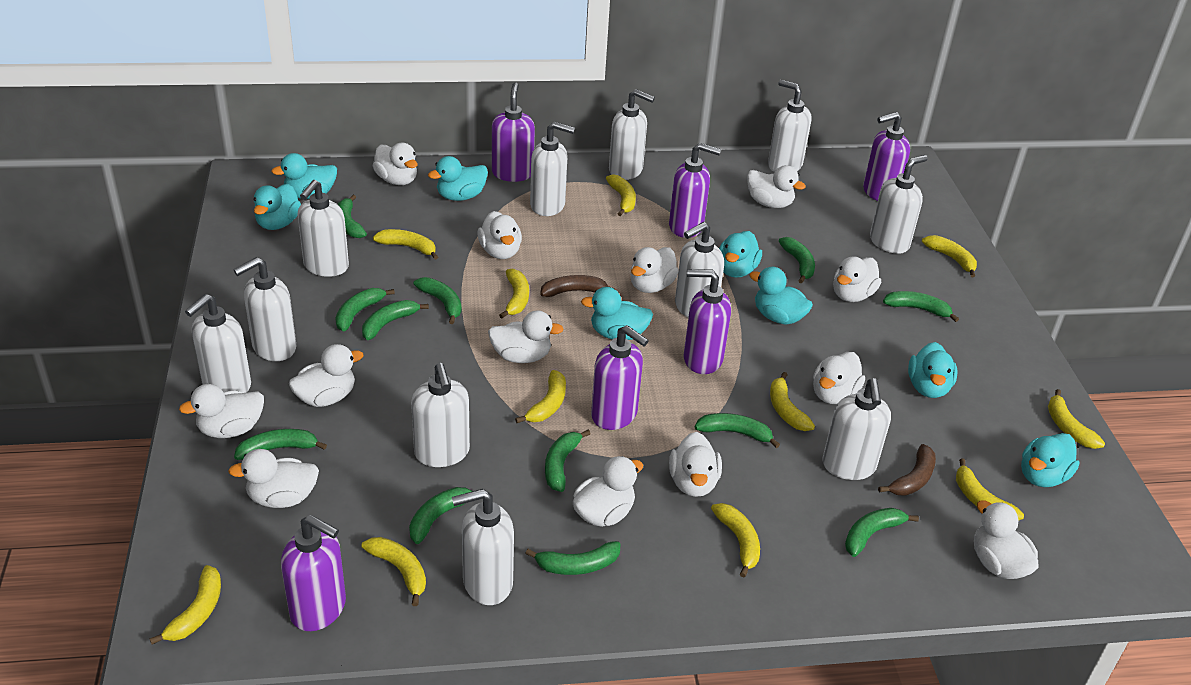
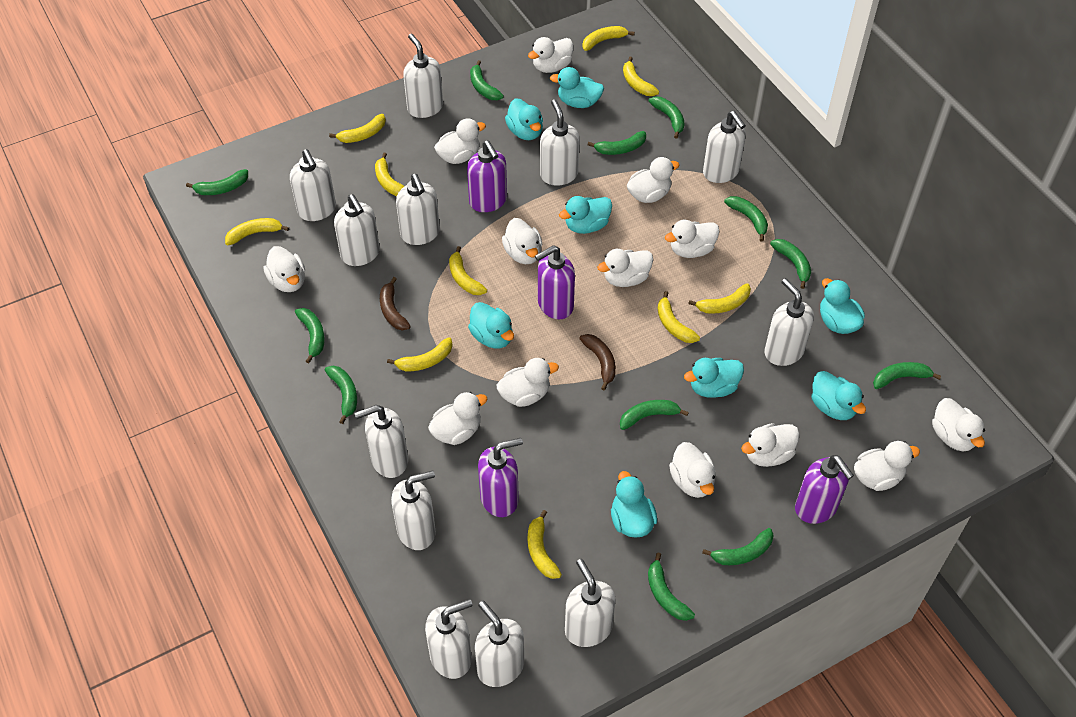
purple soap dispenser: [281,515,346,631] [492,82,535,182] [591,325,649,430] [669,143,721,238] [684,269,731,374] [863,112,910,201] = 6 -> [467,140,507,212] [478,438,523,517] [535,245,575,319] [795,455,854,524] = 4
white soap dispenser: [185,294,251,393] [234,257,296,361] [298,180,349,277] [411,363,470,467] [452,489,514,605] [530,122,575,216] [609,89,655,180] [675,222,724,317] [768,80,811,172] [823,378,891,480] [870,155,928,254] = 11 -> [290,149,336,221] [334,194,380,266] [354,405,408,478] [391,470,436,550] [396,174,440,245] [403,34,443,118] [425,599,473,679] [475,601,524,687] [540,99,580,186] [565,559,616,647] [703,111,746,183] [764,278,814,366] = 12
yellow banana: [149,565,221,645] [361,537,426,606] [373,229,438,260] [499,268,529,319] [515,370,566,423] [606,174,636,216] [711,503,760,578] [770,372,815,431] [922,235,977,278] [956,458,1024,520] [1048,389,1105,449] = 11 -> [225,218,289,245] [329,114,386,143] [375,153,404,196] [387,337,453,371] [449,246,487,295] [528,510,562,579] [582,26,635,51] [623,57,659,96] [658,291,700,343] [688,283,751,314] = 10

